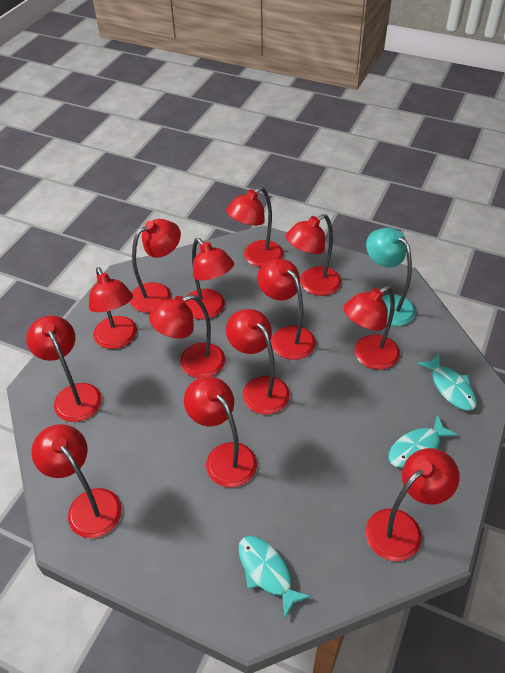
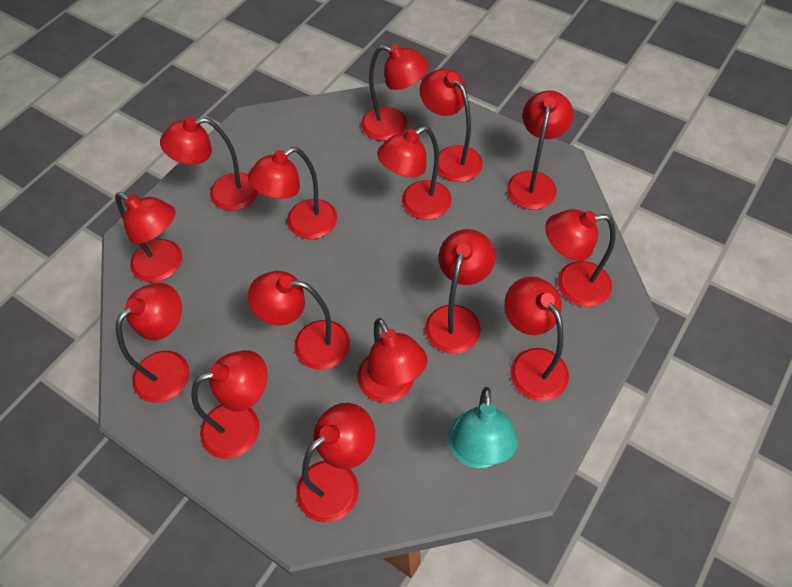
red lamp: [26,316,102,422] [31,424,122,538] [89,267,137,349] [130,219,181,313] [149,295,225,378] [184,376,257,487] [185,238,234,320] [226,187,283,267] [226,309,290,414] [257,259,316,360] [286,214,341,296] [344,286,400,370] [365,448,460,561] = 13 -> [115,192,182,282] [116,283,190,403] [160,117,258,211] [191,350,268,459] [248,147,337,239] [248,271,350,370] [296,403,375,523] [357,318,428,403] [361,44,429,141] [377,126,451,220] [420,69,483,182] [425,229,495,354] [504,276,569,401] [507,90,573,210] [545,209,616,307] = 15
turquoise fish: [238,536,311,618] [388,415,458,468] [417,354,477,411] = 3 -> none = 0

